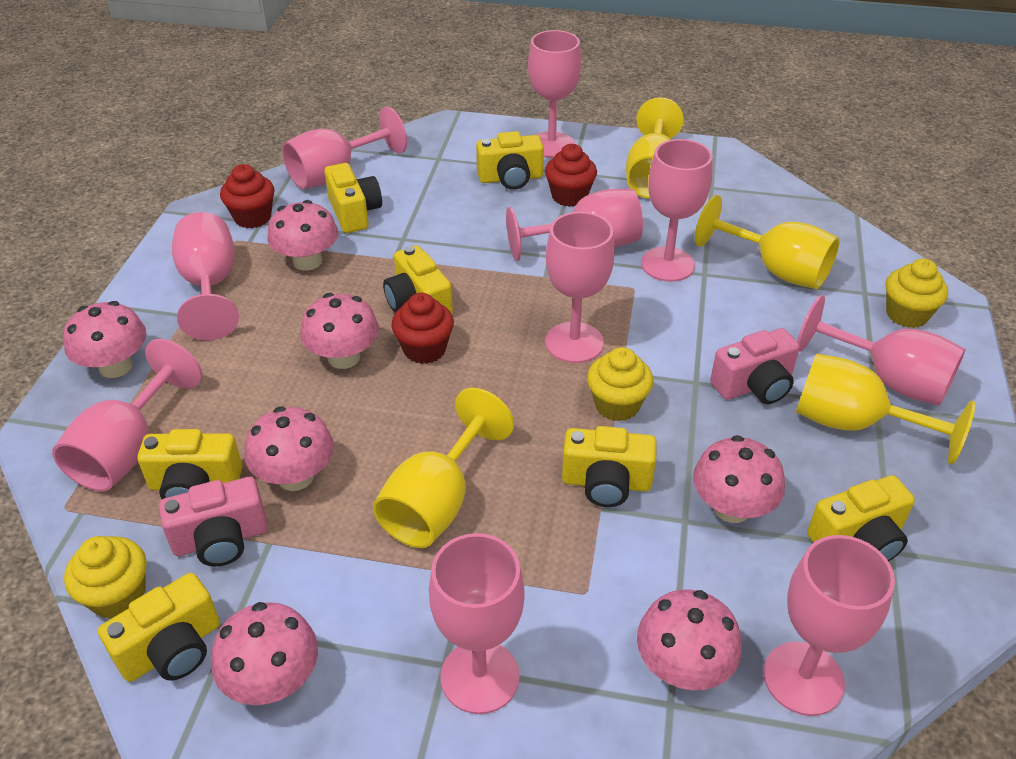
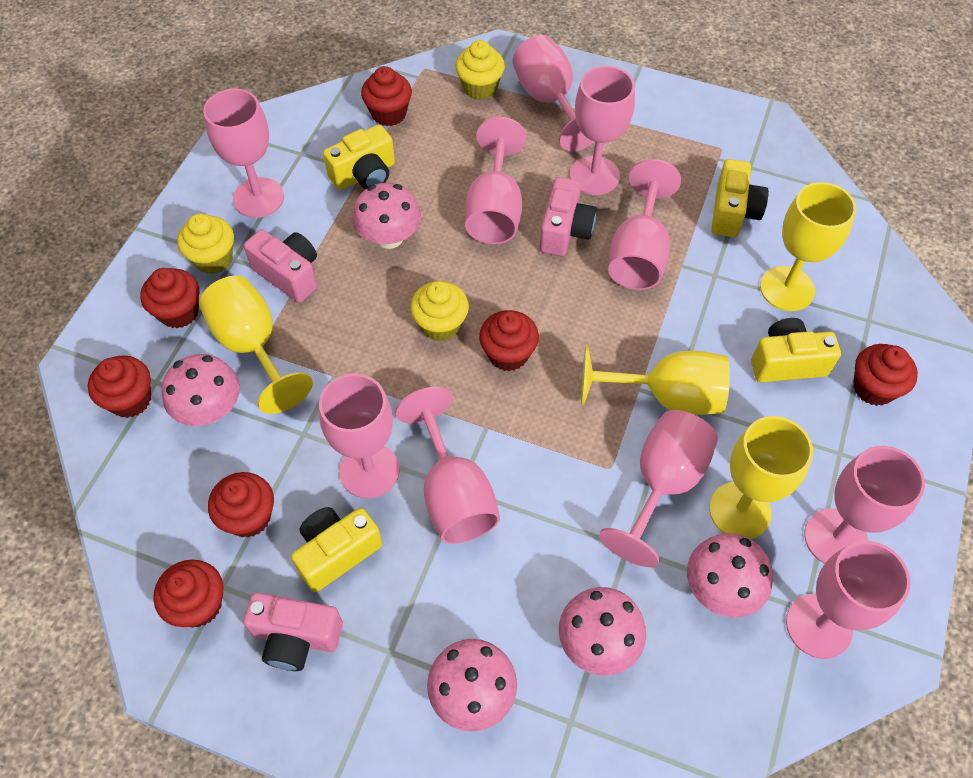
pink camera: [159,477,268,567] [710,328,800,404] = 2 -> [243,593,343,671] [244,230,317,303] [540,177,597,256] = 3
pink mushroom: [63,301,146,378] [211,602,318,705] [245,407,334,491] [268,200,338,271] [300,293,379,369] [637,589,742,690] [693,435,785,523] = 7 -> [161,354,240,426] [352,183,421,249] [427,639,517,732] [559,587,646,676] [687,533,773,618] = 5
red cupcake: [220,164,275,228] [391,293,454,364] [545,144,597,207] = 3 -> [88,355,151,418] [140,268,199,328] [153,559,223,627] [208,472,274,538] [361,66,412,126] [479,310,539,371] [853,344,918,406] = 7
yellow camera: [98,573,220,682] [137,429,242,499] [324,163,382,233] [383,245,453,314] [476,131,544,190] [562,426,657,507] [807,475,915,561] = 7 -> [291,507,382,592] [323,125,395,190] [711,159,769,237] [751,318,841,382] = 4

